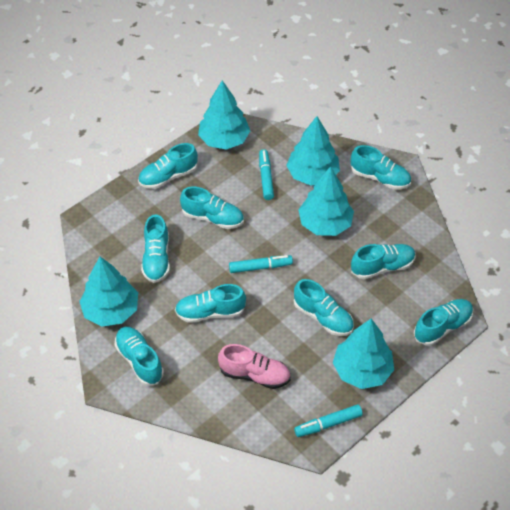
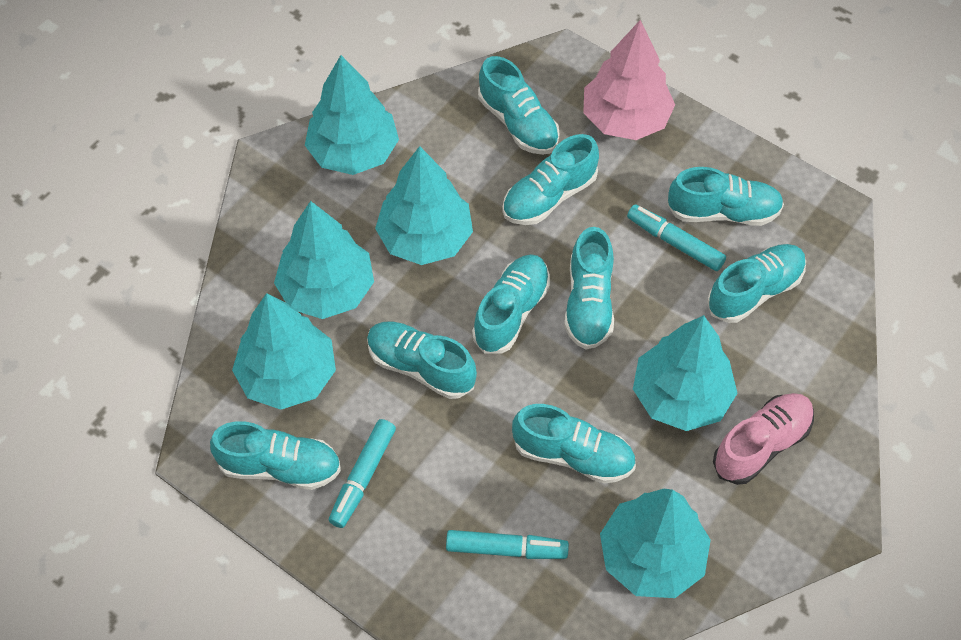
pink tree: none = 0 -> [583,20,675,140] = 1
turquoise tree: [79,256,138,327] [198,80,250,150] [286,116,340,186] [298,166,354,236] [333,319,394,389] = 5 -> [232,293,336,410] [274,201,374,319] [305,55,399,175] [375,146,473,265] [600,489,711,598] [633,315,738,431] = 6

